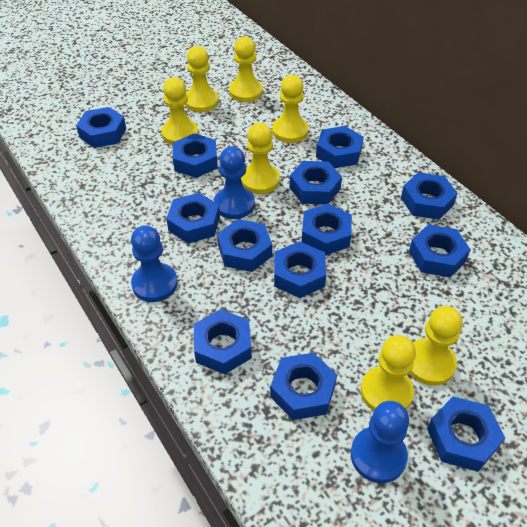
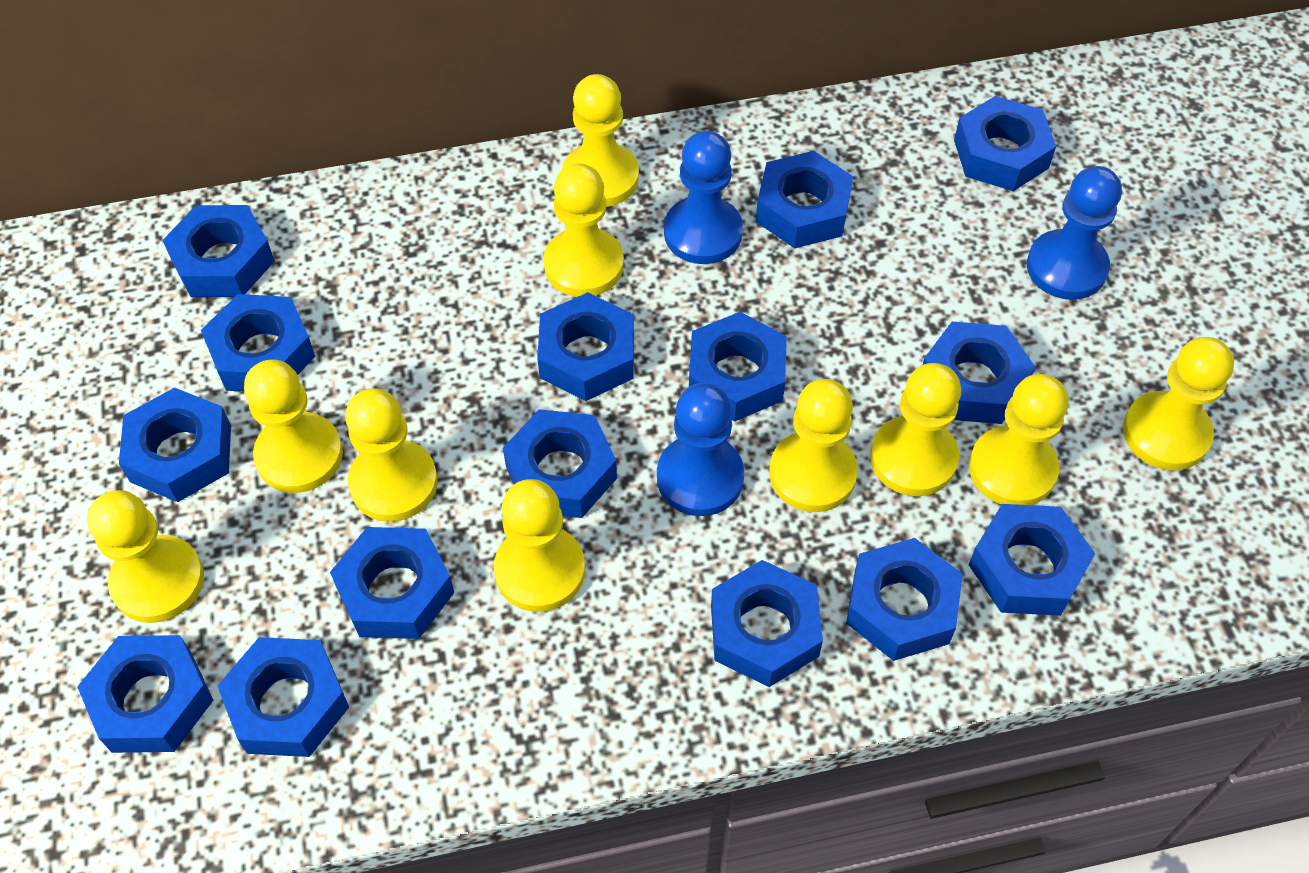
blue nut: [76,107,126,148] [166,193,220,243] [173,134,218,178] [194,309,252,374] [217,219,272,272] [270,353,337,420] [274,241,326,298] [289,161,342,204] [301,203,352,256] [316,126,364,168] [401,172,458,220] [409,224,471,278] [427,397,505,472] = 13 -> [77,635,213,753] [119,387,231,502] [163,205,275,297] [201,294,316,392] [217,637,349,757] [330,527,454,639] [503,409,617,518] [537,292,634,401] [689,312,787,422] [711,560,823,687] [756,151,853,249] [846,538,963,661] [923,322,1035,424] [954,96,1056,191] [969,504,1096,616] = 15
yellow pawn: [161,77,198,145] [185,46,219,112] [229,37,263,102] [241,123,280,194] [272,75,309,143] [361,335,416,411] [409,306,463,386] = 7 -> [87,490,204,623] [244,360,343,493] [345,388,438,522] [494,479,585,612] [543,163,624,297] [562,74,639,207] [769,379,858,512] [870,363,961,496] [969,374,1069,505] [1123,337,1234,470] = 10

